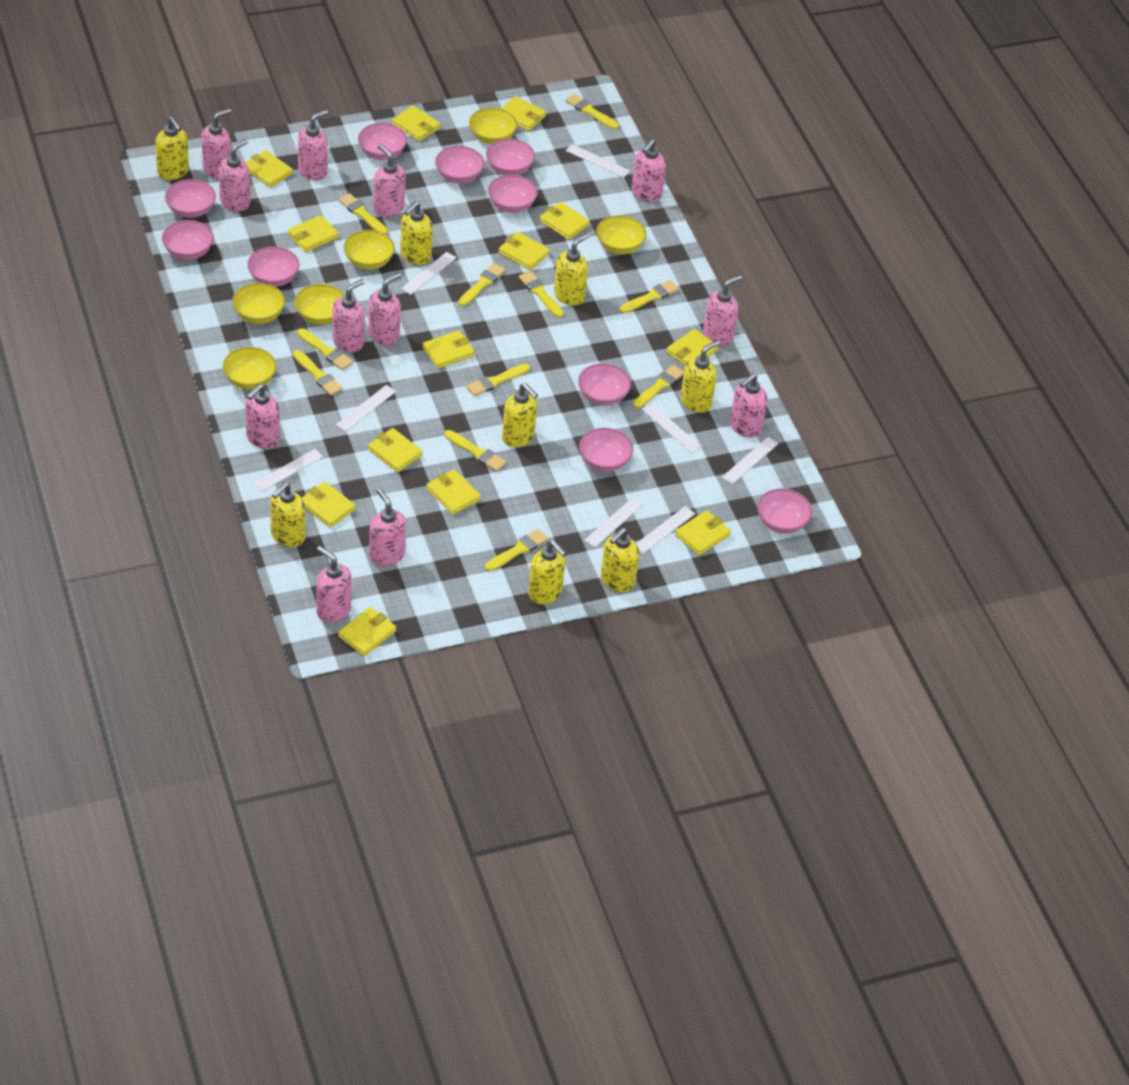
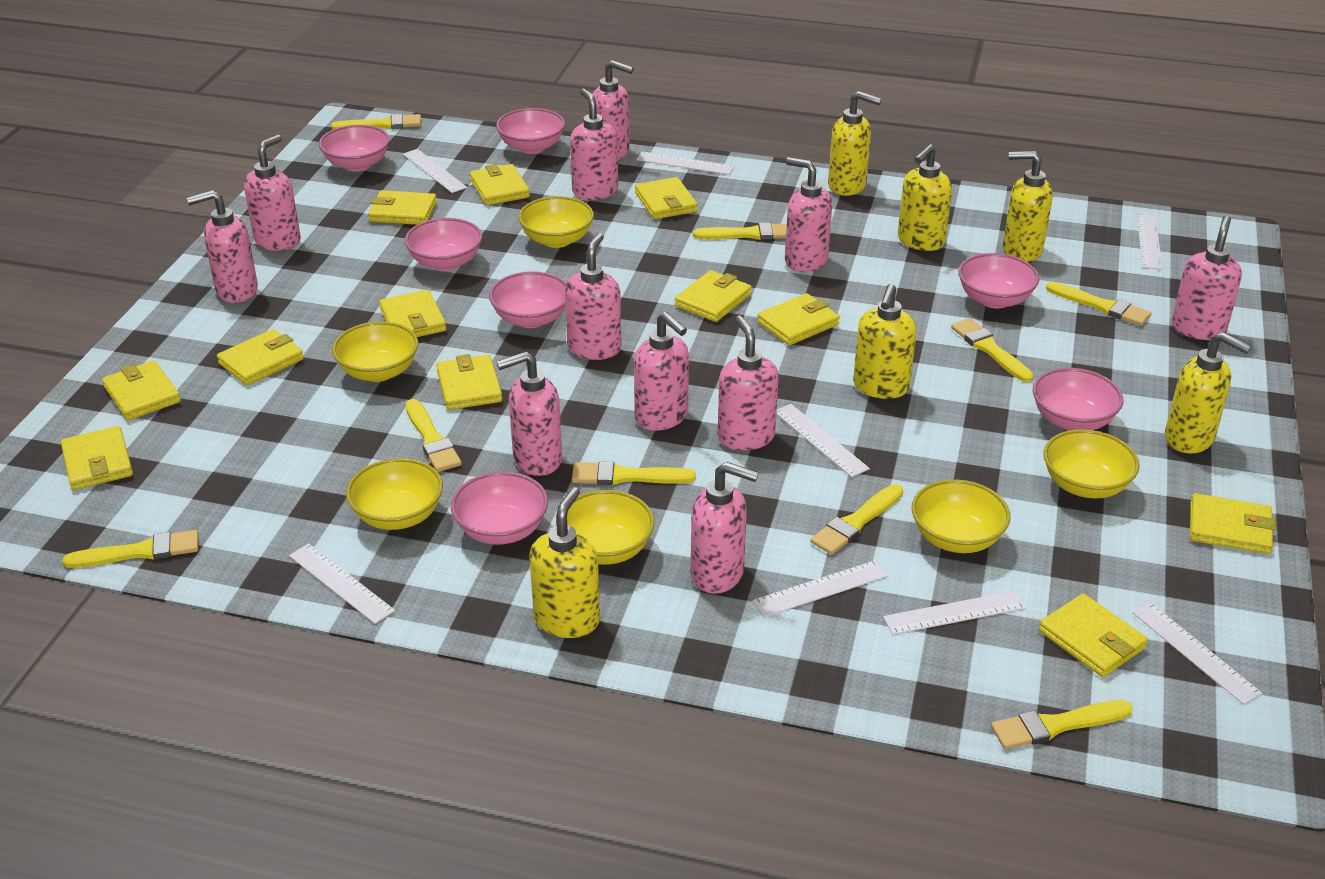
pink bowl: [162,220,214,260] [165,179,216,218] [247,247,300,287] [358,123,407,160] [435,146,485,183] [486,139,535,175] [488,175,538,213] [578,363,631,406] [579,428,633,472] [757,489,812,534] = 10 -> [319,125,390,172] [405,218,482,271] [451,472,548,545] [489,271,566,328] [496,108,565,154] [958,253,1040,309] [1033,368,1124,431] = 7
pink soap dispenser: [201,108,231,179] [219,139,250,211] [245,384,280,449] [298,110,328,180] [316,546,352,623] [332,279,365,352] [368,272,401,346] [369,488,406,566] [373,144,406,217] [631,139,666,202] [703,275,742,346] [730,373,767,438] = 12 -> [187,190,258,303] [244,134,301,251] [496,351,562,476] [565,233,622,360] [570,88,618,200] [593,60,634,160] [634,312,689,431] [691,462,759,594] [718,316,779,451] [785,157,832,272] [1172,215,1242,340] = 11
yellow brush: [293,350,343,396] [297,328,353,370] [339,193,388,234] [444,430,506,472] [458,263,506,306] [466,364,530,396] [485,529,548,571] [519,271,564,318] [565,94,619,129] [620,280,679,313] [633,365,684,408] = 11 -> [62,530,199,568] [331,114,421,130] [406,399,462,472] [572,461,696,485] [693,223,787,240] [810,484,903,555] [951,318,1034,382] [991,700,1133,749] [1046,282,1151,326] = 9
yellow soap dispenser: [155,117,189,180] [270,482,306,547] [400,201,433,265] [502,383,538,447] [528,540,567,604] [554,233,589,306] [601,528,639,592] [680,340,720,413] = 8 -> [529,487,600,638] [828,91,882,196] [853,284,917,399] [898,144,952,251] [1003,151,1053,262] [1165,332,1251,453] = 6
yellow wallet: [245,151,293,188] [288,215,339,252] [302,482,356,527] [338,607,396,656] [368,428,423,472] [392,106,441,141] [422,330,475,368] [426,469,481,515] [499,232,550,270] [501,96,546,131] [539,202,590,240] [666,329,719,366] [675,510,731,555] = 13 -> [61,426,133,490] [102,361,181,420] [217,329,304,385] [368,190,437,225] [379,290,446,337] [436,354,502,410] [470,164,530,205] [635,177,697,219] [675,270,752,322] [757,293,840,345] [1039,593,1148,677] [1190,493,1276,554] = 12

